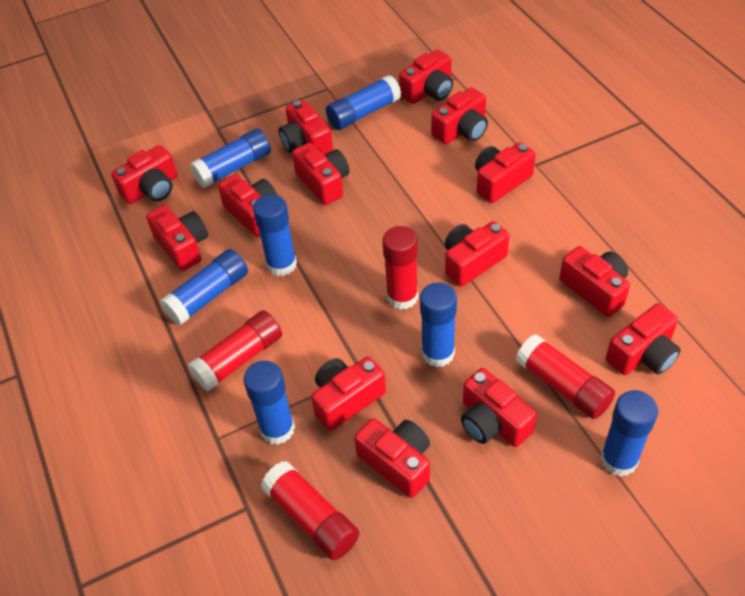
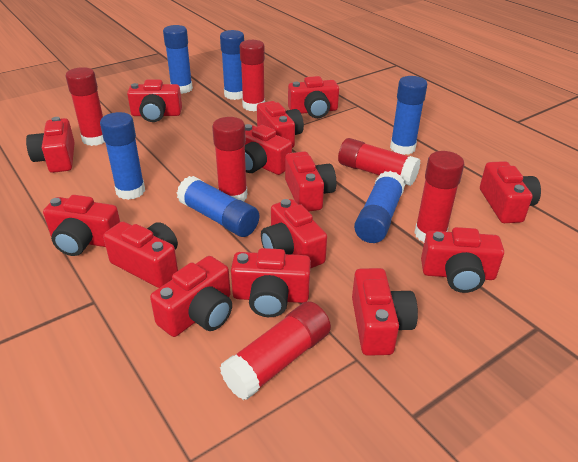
blue glue stick: [160,249,248,325] [190,129,271,188] [243,361,295,445] [253,194,297,276] [326,75,401,130] [420,283,457,367] [600,390,658,477] = 7 -> [100,112,145,200] [163,25,193,94] [177,176,259,237] [220,30,244,100] [354,171,405,243] [390,76,427,155] = 6
red glue stick: [188,310,282,391] [261,461,359,560] [382,226,418,310] [515,334,615,419] = 4 -> [66,67,105,146] [212,117,247,201] [220,301,331,400] [240,40,265,111] [338,138,420,186] [414,151,464,242] = 6

